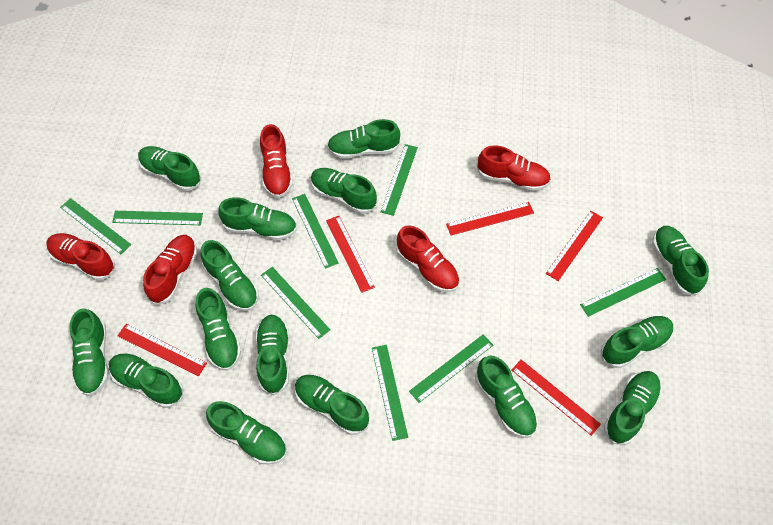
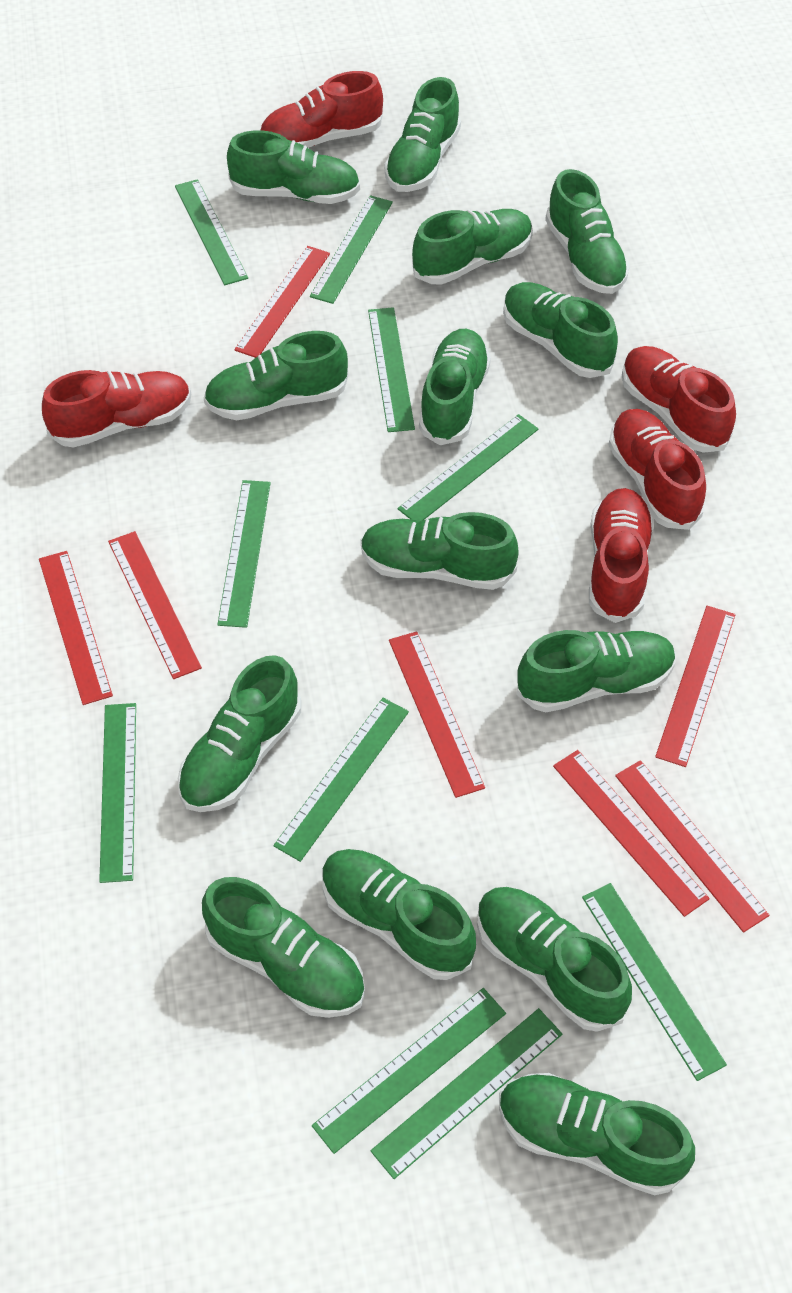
green ruler: [60,198,131,254] [112,211,203,225] [261,267,330,339] [292,194,339,269] [372,345,408,441] [381,144,418,216] [409,334,493,403] [580,268,666,317] = 8 -> [99,703,136,883] [175,179,248,285] [217,480,271,628] [273,698,409,862] [310,195,393,304] [312,988,506,1154] [368,307,415,432] [371,1008,562,1179] [397,414,538,521] [582,883,727,1081] = 10
green shoe: [69,309,108,396] [109,353,184,408] [138,146,201,191] [196,288,241,371] [201,240,258,311] [206,401,287,465] [218,197,297,240] [256,315,289,396] [295,375,369,435] [311,168,377,214] [327,119,400,159] [475,356,538,438] [601,316,674,368] [604,371,661,445] [652,226,709,296] = 15 -> [178,655,301,812] [202,877,365,1018] [204,331,348,420] [227,130,360,204] [322,849,476,980] [361,512,519,590] [385,77,461,192] [412,209,533,285] [419,329,491,445] [477,887,632,1032] [499,1073,695,1195] [503,282,618,378] [516,630,676,712] [545,169,630,294] = 14
red ruler: [117,324,207,376] [326,216,375,293] [446,202,534,235] [512,360,601,436] [546,211,603,281] = 5 -> [39,551,113,705] [108,531,202,679] [234,246,330,358] [389,631,485,798] [553,750,710,917] [615,760,769,933] [655,606,735,767] = 7

